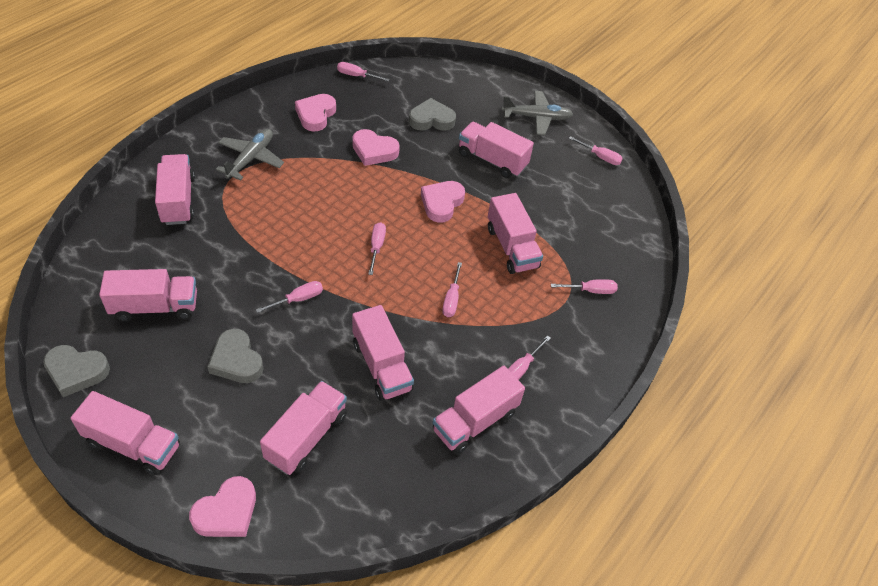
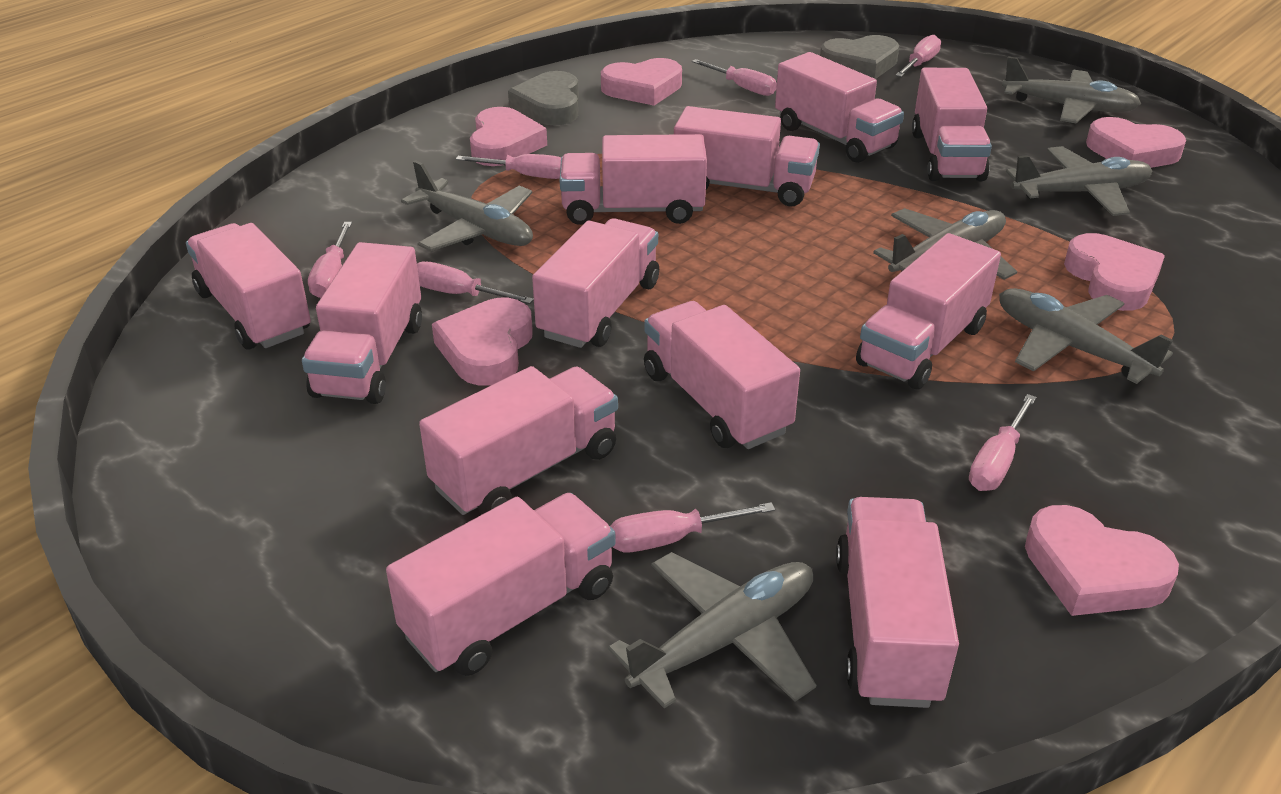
grey heart: [43,345,110,397] [207,329,263,383] [409,98,456,131] = 3 -> [508,71,579,125] [820,35,899,79] = 2
grey plane: [216,129,284,181] [501,91,574,135] = 2 -> [401,160,533,251] [608,552,816,709] [873,208,1017,280] [999,288,1173,384] [1002,57,1141,123] [1006,146,1152,216] = 6
pink heart: [189,476,256,537] [295,94,336,132] [352,129,400,166] [421,181,465,223] = 4 -> [432,298,533,386] [470,107,547,166] [601,58,682,106] [1025,505,1179,616] [1064,233,1165,311] [1086,117,1186,168] = 6
pink truck: [70,391,180,475] [99,269,197,321] [155,154,195,225] [260,381,347,475] [352,305,414,401] [433,366,525,454] [459,122,534,178] [488,193,543,274] = 8 -> [186,223,311,350] [302,242,422,404] [386,493,616,676] [419,366,618,515] [532,218,659,348] [560,134,707,225] [644,301,800,449] [674,106,820,206] [775,52,904,163] [836,497,959,708] [856,233,1001,389] [912,68,992,181] = 12

